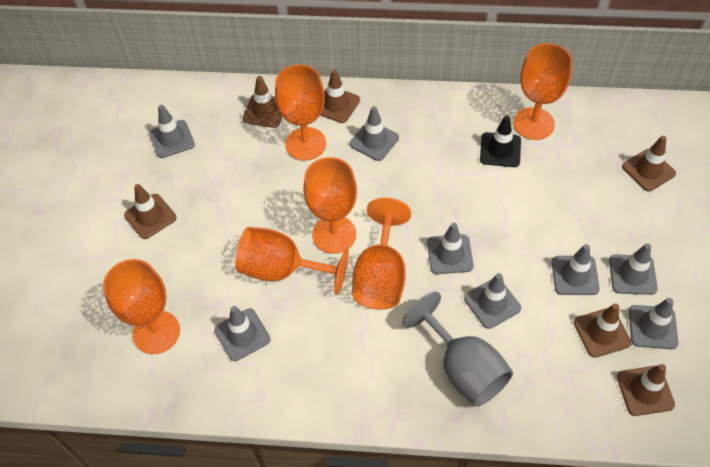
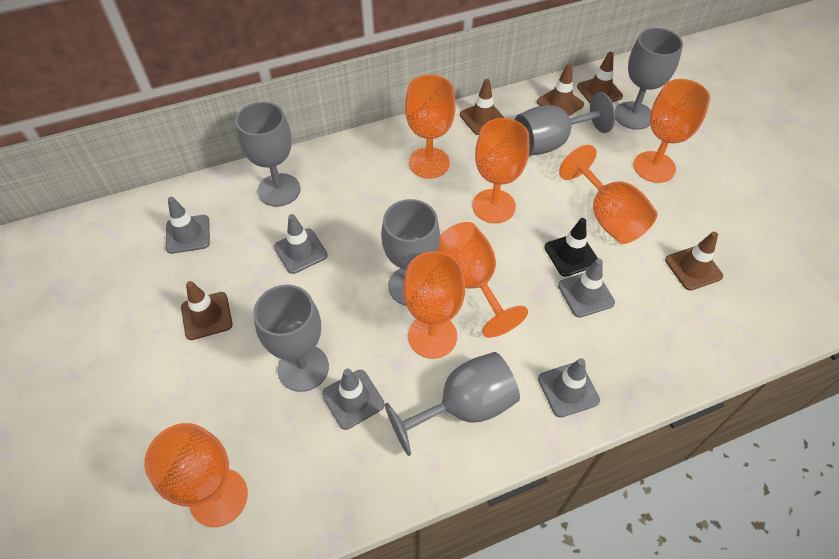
brown traffic cone: [124,184,176,239] [243,76,282,128] [321,69,360,123] [574,303,631,358] [617,364,675,416] [622,136,676,191] = 6 -> [181,281,233,340] [460,79,504,135] [537,64,584,116] [577,52,623,103] [665,232,723,291] = 5
grey goblet: [402,292,513,407] = 1 -> [235,102,300,207] [253,285,329,392] [381,199,440,306] [385,352,520,456] [514,92,615,156] [615,28,683,130] = 6
grey traffic cone: [150,105,195,158] [215,306,270,361] [350,106,399,161] [427,223,474,274] [464,273,521,329] [552,244,600,295] [609,243,658,295] [629,298,678,349] = 8 -> [166,197,210,254] [274,214,328,274] [322,368,385,430] [538,358,600,418] [558,258,615,318] = 5
orange goblet: [103,259,180,354] [235,227,349,295] [275,65,326,161] [303,157,357,254] [352,198,411,309] [513,43,572,140] = 6 -> [144,423,248,527] [403,251,465,359] [405,75,456,179] [437,222,528,338] [473,118,529,223] [559,145,657,244] [633,79,710,183] = 7

